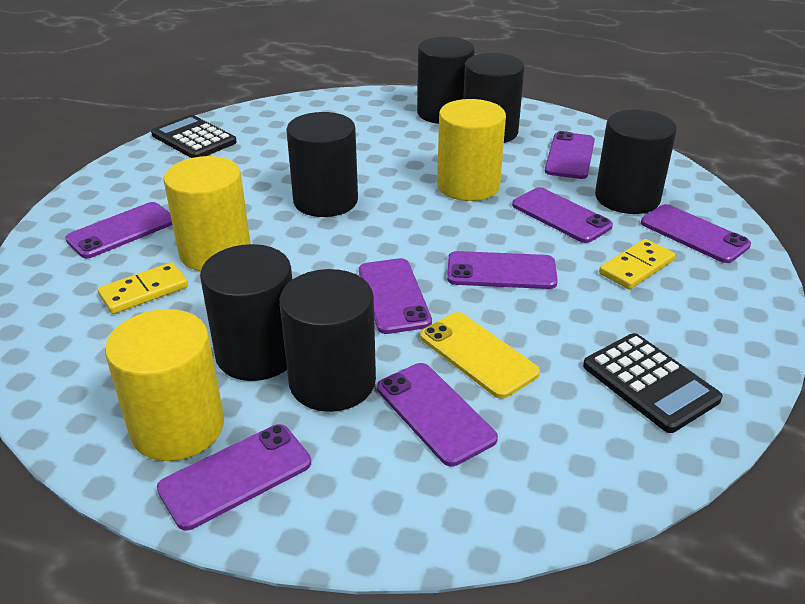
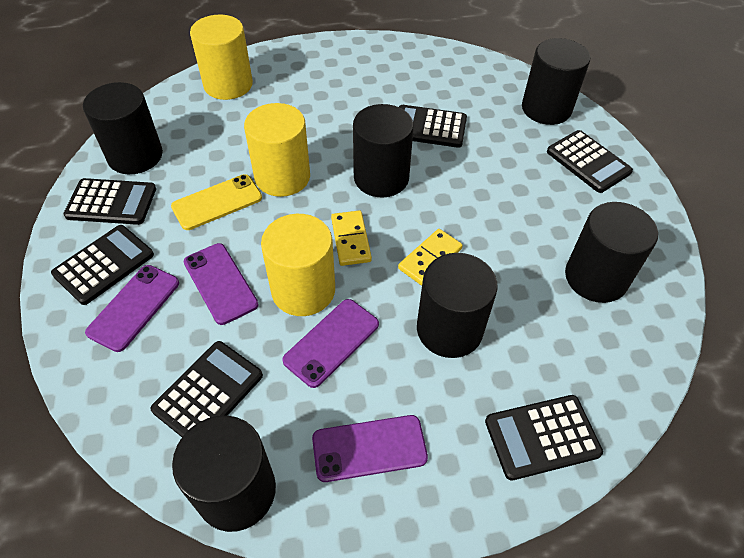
black calculator: [151,115,237,158] [583,333,723,433] = 2 -> [51,225,154,305] [64,178,156,225] [150,341,263,437] [399,105,467,148] [485,395,603,481] [547,130,633,193] = 6
purple phone: [65,202,172,259] [157,424,311,530] [359,258,432,334] [377,363,498,466] [447,251,558,289] [512,187,613,243] [545,131,595,179] [641,204,751,263] = 8 -> [85,265,179,352] [183,243,259,325] [282,299,379,388] [312,415,428,482] = 4

